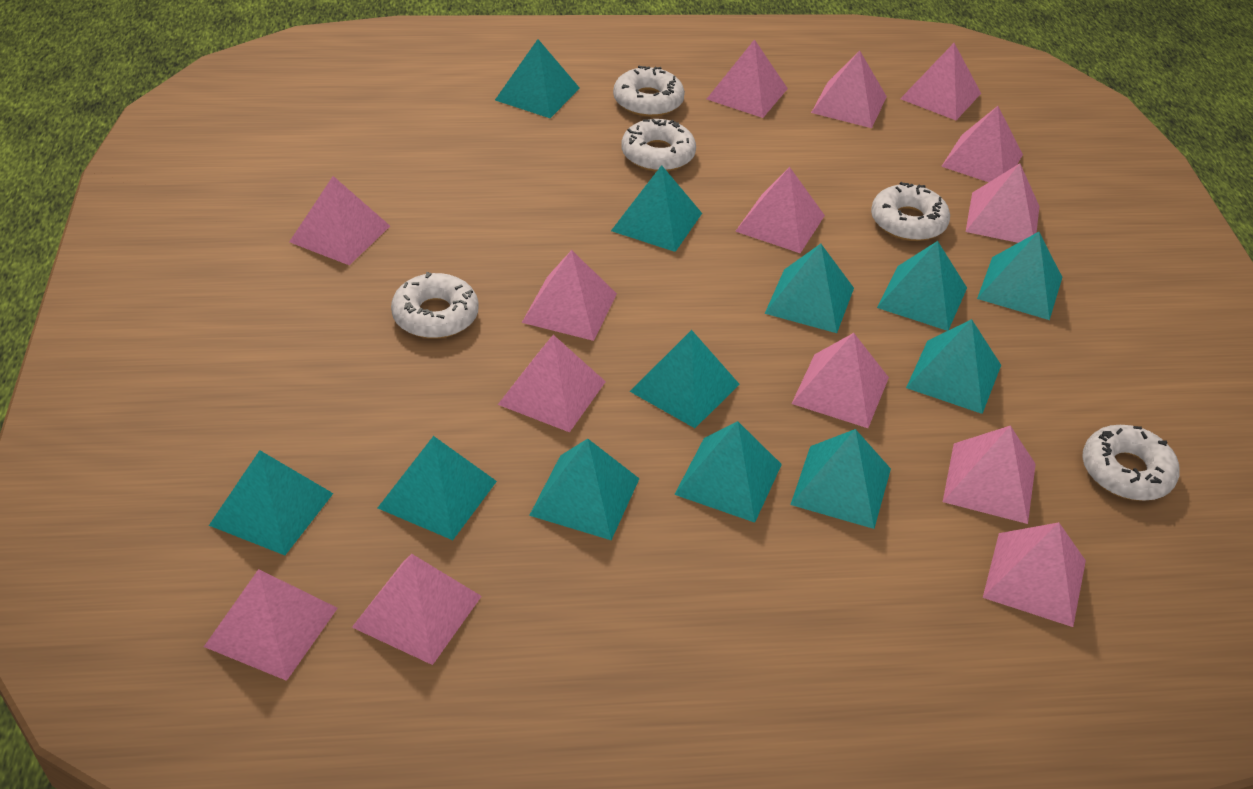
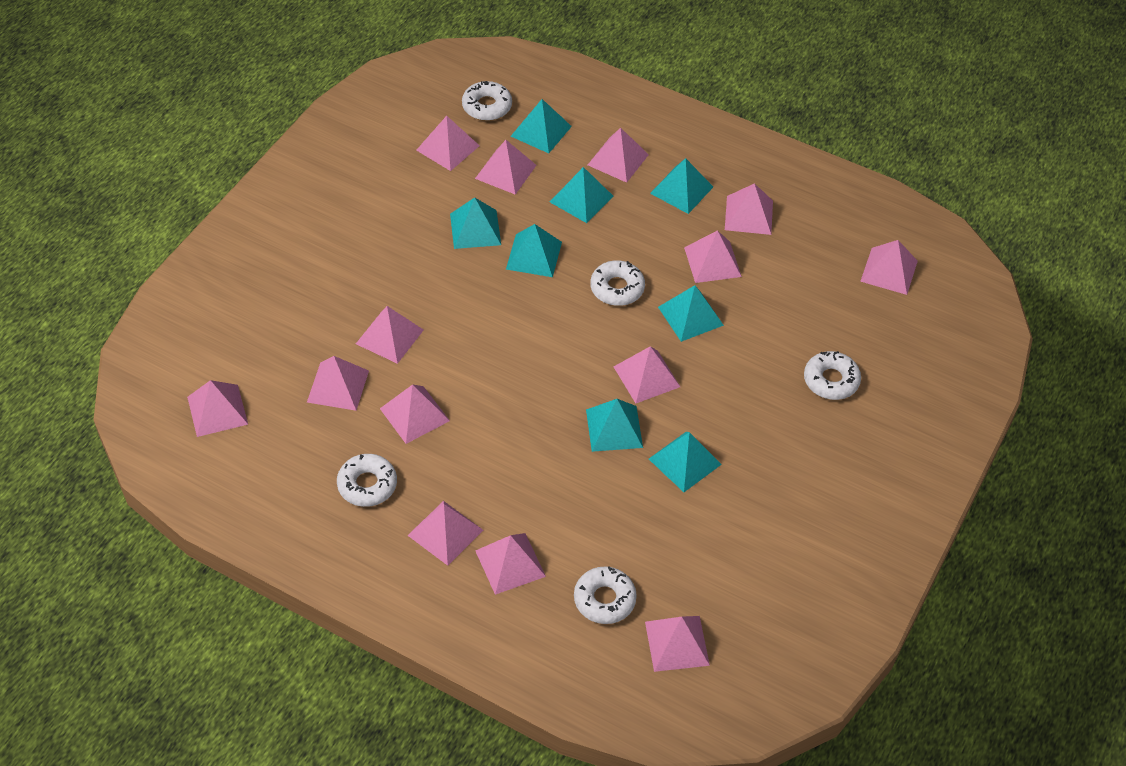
turquoise pyramid: [209,450,333,555] [378,436,497,540] [495,39,580,118] [529,439,640,540] [611,165,702,252] [630,330,740,428] [674,421,782,523] [765,244,854,333] [790,429,891,529] [877,241,967,331] [906,319,1001,414] [977,232,1062,320] = 12 -> [450,198,501,249] [506,224,562,277] [511,99,572,153] [550,167,614,223] [586,399,643,452] [649,432,722,492] [650,158,713,214] [658,285,724,342] = 8

